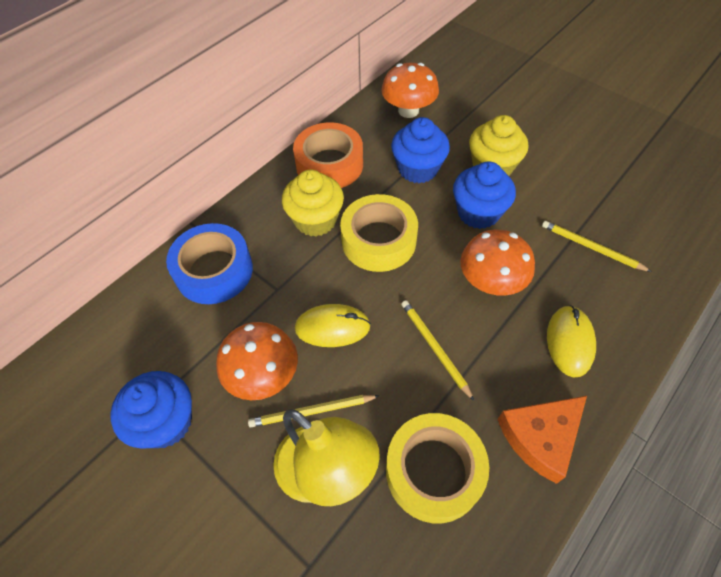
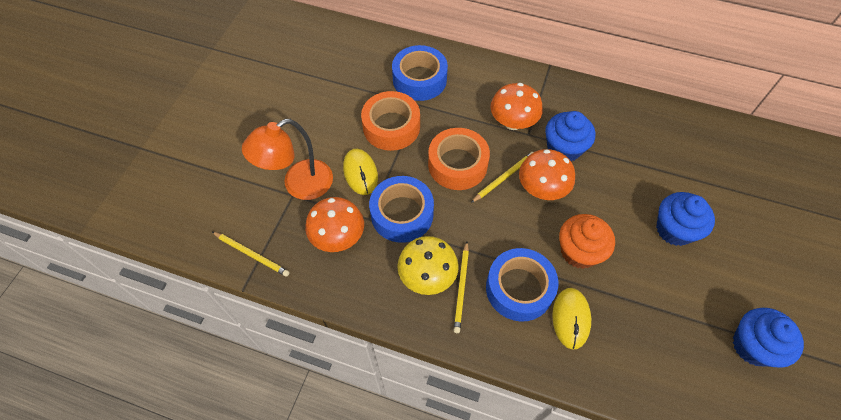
blue tape: [166,223,253,304] = 1 -> [369,176,434,243] [392,45,448,101] [486,248,558,322] = 3
orange cheese: [498,396,587,484] = 1 -> none = 0
orange cupcake: none = 0 -> [559,214,615,269] = 1
orange lamp: none = 0 -> [242,119,333,200] = 1
orange tape: [293,122,363,188] = 1 -> [361,91,420,151] [428,128,490,190] = 2
yellow cupcake: [282,169,344,237] [469,115,528,176] = 2 -> none = 0
yellow lamp: [273,409,380,506] = 1 -> none = 0
yellow mushroom: none = 0 -> [397,236,459,295] = 1
yellow tape: [340,194,418,272] [386,413,489,523] = 2 -> none = 0

